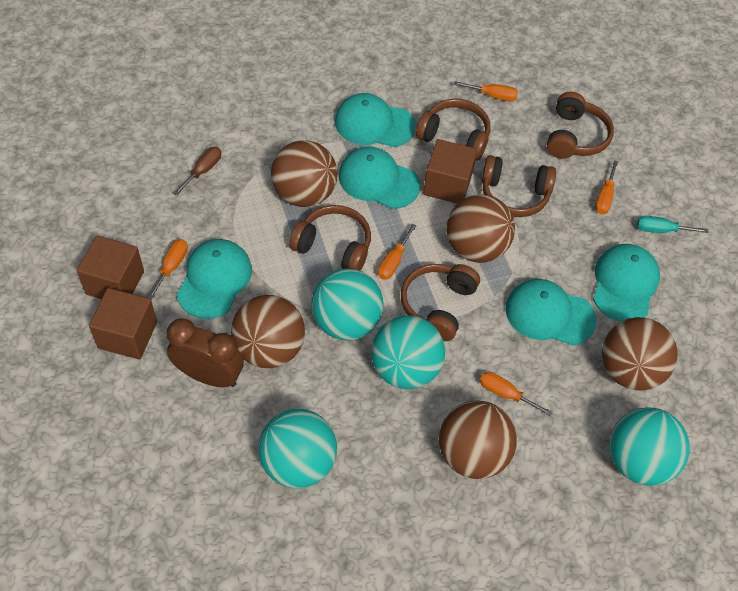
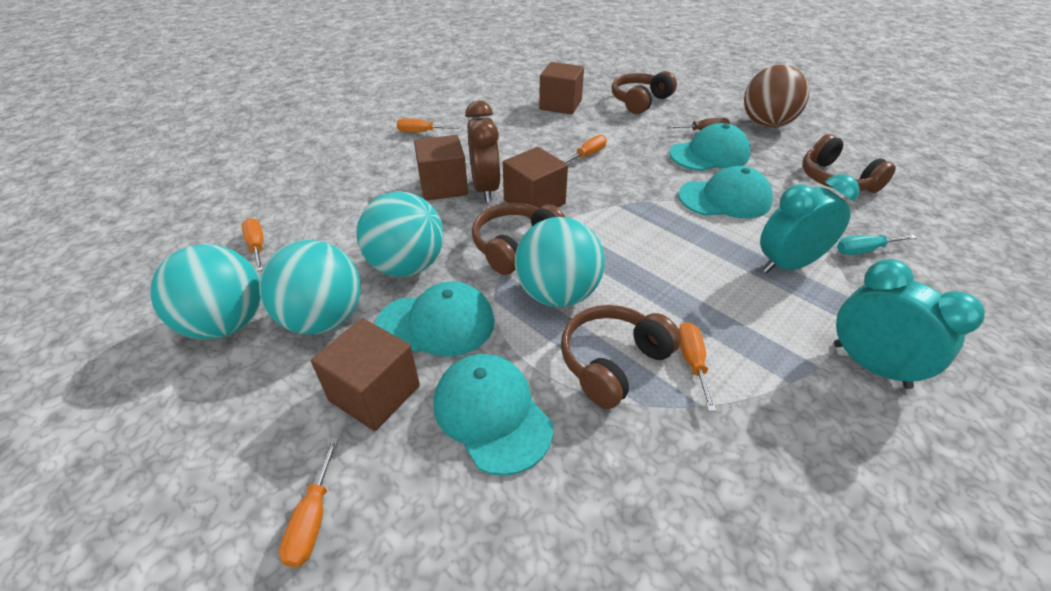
brown ball: [231,295,305,368] [271,140,338,207] [439,400,517,479] [446,194,515,263] [602,317,678,391] = 5 -> [744,65,810,128] = 1
brown cube: [77,235,144,299] [89,288,157,360] [423,139,477,204] = 3 -> [311,318,420,431] [414,135,468,201] [503,147,568,219] [539,62,584,115] = 4
brown headphones: [289,205,371,271] [401,264,480,341] [416,99,490,160] [481,155,556,217] [547,92,614,159] = 5 -> [472,203,565,275] [561,305,681,409] [612,71,677,114] [802,134,896,193] = 4
turquoise cap: [177,239,252,319] [335,93,416,147] [339,147,420,209] [505,279,597,346] [593,244,660,322] = 5 -> [375,281,495,357] [433,354,553,476] [669,123,750,171] [678,166,773,218] = 4
turquoise clock: none = 0 -> [760,174,860,273] [834,259,985,389] = 2

